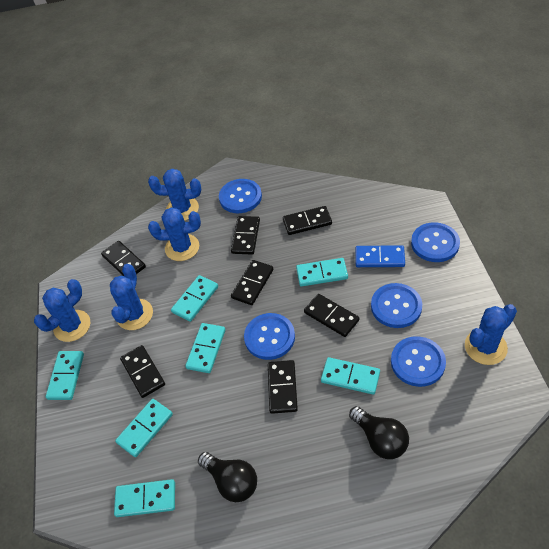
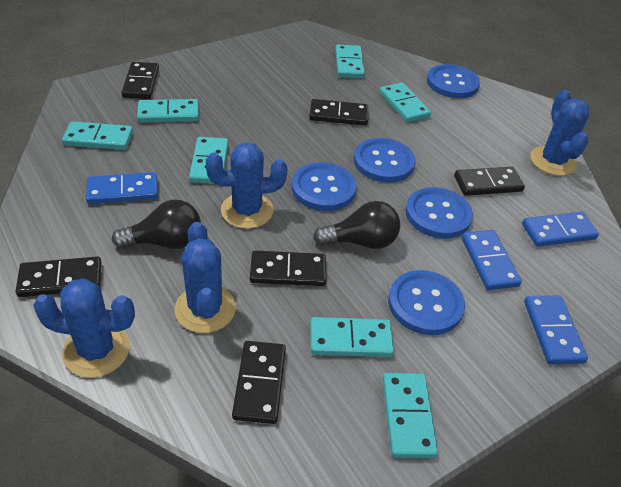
black domino: [101,241,146,276] [120,345,165,398] [231,216,260,254] [231,260,273,305] [268,360,298,414] [283,206,332,235] [304,294,359,337] = 7 -> [16,256,102,297] [121,62,159,99] [232,341,286,424] [250,251,326,286] [309,99,368,126] [454,167,525,196] = 6
blue cactus: [34,279,90,342] [110,264,153,330] [148,169,201,221] [148,207,201,261] [465,304,517,365] = 5 -> [33,278,135,378] [174,222,236,333] [206,142,288,229] [530,90,589,176] = 4
blue domino: [355,245,405,267] = 1 -> [86,172,158,204] [462,230,522,290] [522,212,599,247] [524,296,588,364] = 4

